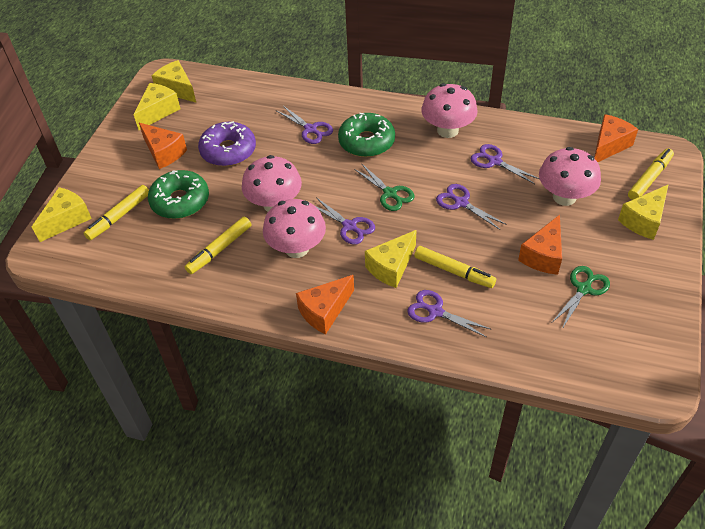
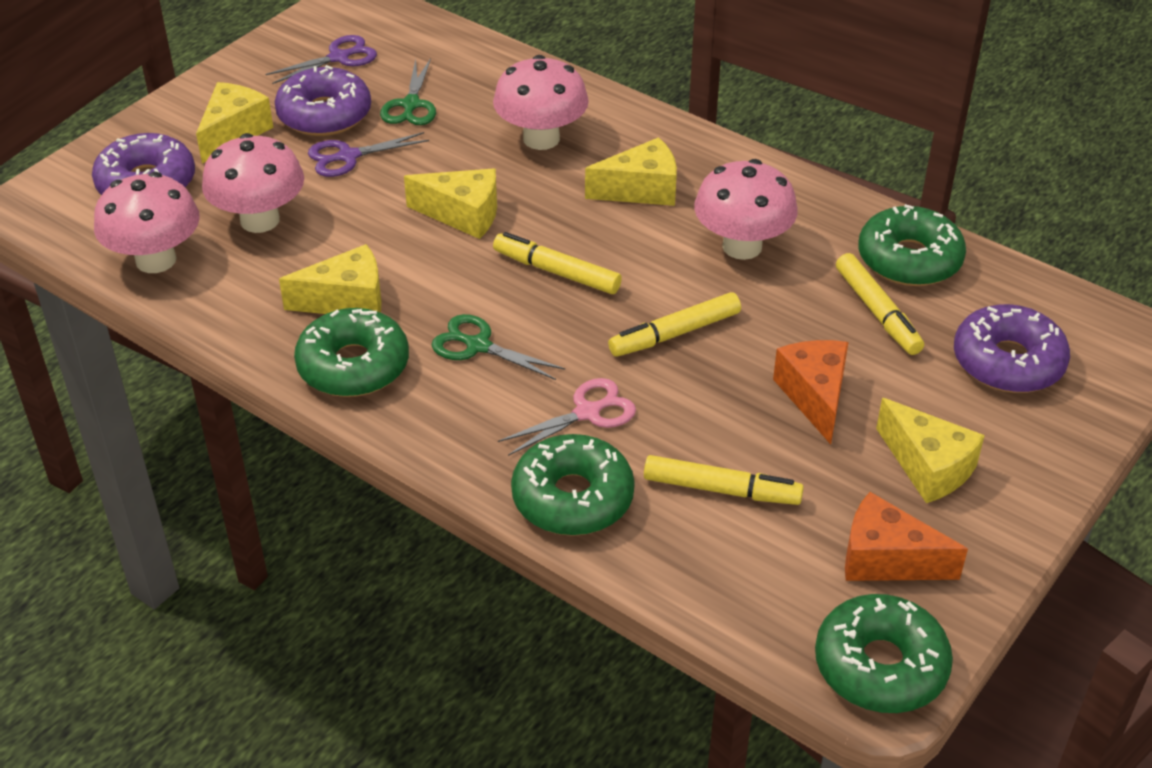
green donut: [148,170,209,219] [338,113,395,157] = 2 -> [294,308,409,397] [511,434,635,536] [815,594,953,713] [858,204,966,286] = 4
orange cheese: [139,123,187,169] [296,275,354,334] [518,215,562,275] [594,114,638,162] = 4 -> [773,340,849,444] [845,492,968,581] = 2
pink scissors: none = 0 -> [498,378,636,456] = 1
purple donut: [198,121,256,166] = 1 -> [92,133,195,195] [275,65,371,136] [954,304,1070,393] = 3
purple scissors: [277,106,333,144] [316,197,375,245] [407,290,490,337] [436,184,507,230] [470,144,539,184] = 5 -> [265,35,377,84] [308,132,429,177] = 2

